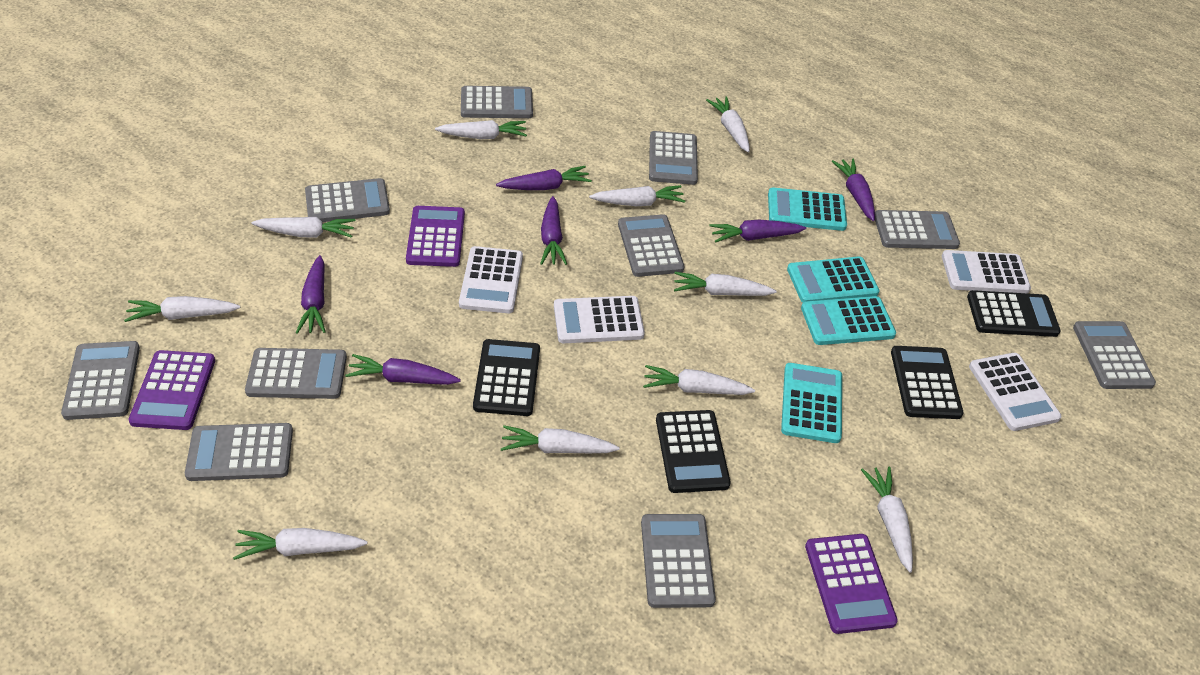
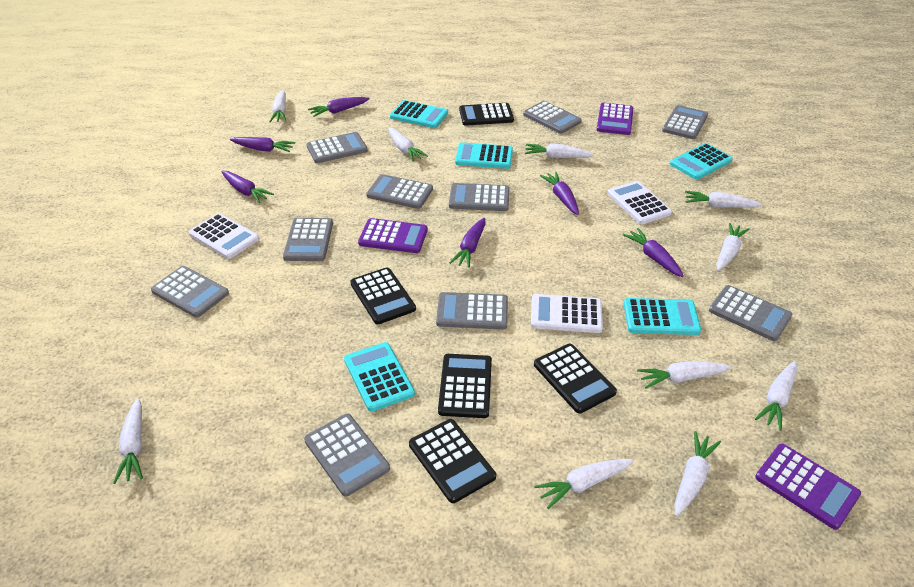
black calculator: [473,339,540,416] [656,410,731,493] [891,346,963,419] [967,290,1061,337] = 4 -> [350,268,416,324] [409,419,496,503] [438,354,492,418] [459,103,514,126] [534,344,617,414] = 5
turquoise calculator: [768,188,847,231] [781,363,842,443] [787,257,880,303] [801,296,896,345] = 4 -> [344,342,415,412] [390,100,448,128] [455,142,513,169] [624,298,701,335] [670,143,733,180] = 5
white calculator: [459,246,523,313] [554,296,645,343] [942,250,1031,293] [969,353,1062,431] = 4 -> [189,213,259,259] [531,294,603,333] [607,181,672,224] = 3

